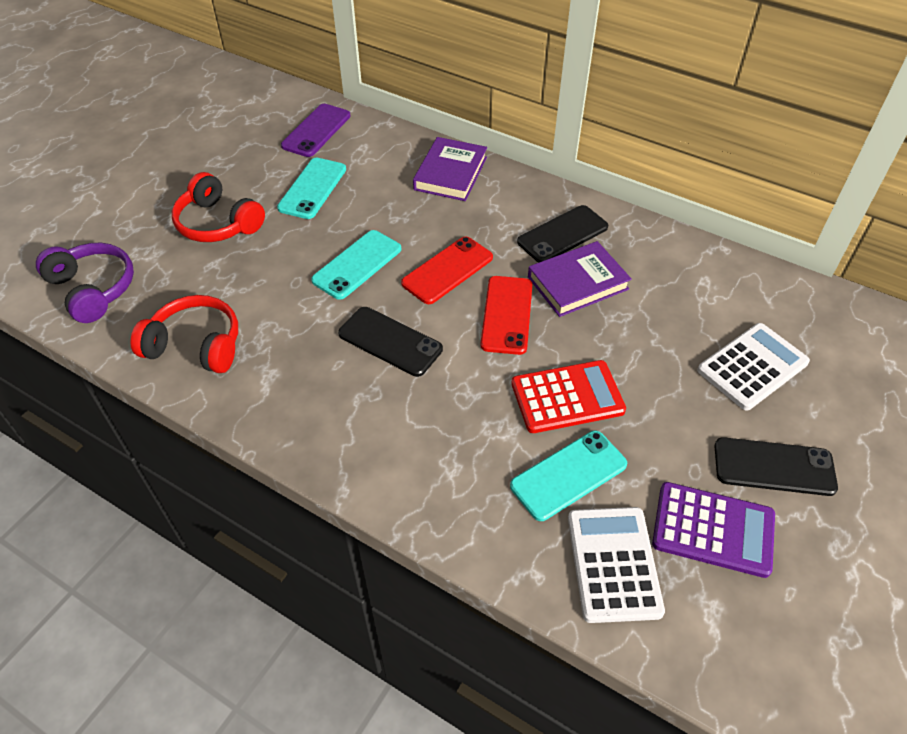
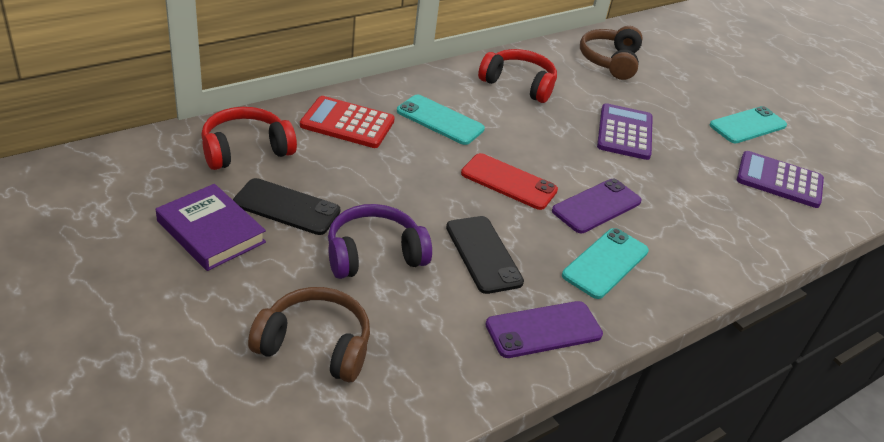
black phone: [338,307,443,377] [517,205,608,263] [714,437,838,496] = 3 -> [233,178,340,235] [446,216,524,294] = 2
brown headphones: none = 0 -> [248,287,370,382] [580,26,643,80] = 2
purple book: [413,137,487,201] [528,241,632,317] = 2 -> [156,184,266,271] = 1
purple calculator: [652,482,775,578] = 1 -> [597,103,653,160] [737,151,824,208] = 2
purple phone: [281,104,351,157] = 1 -> [485,301,603,358] [552,179,642,233] = 2
red phone: [401,237,493,304] [480,276,533,355] = 2 -> [461,153,558,210] = 1
white calculator: [568,507,665,623] [697,323,810,411] = 2 -> none = 0

